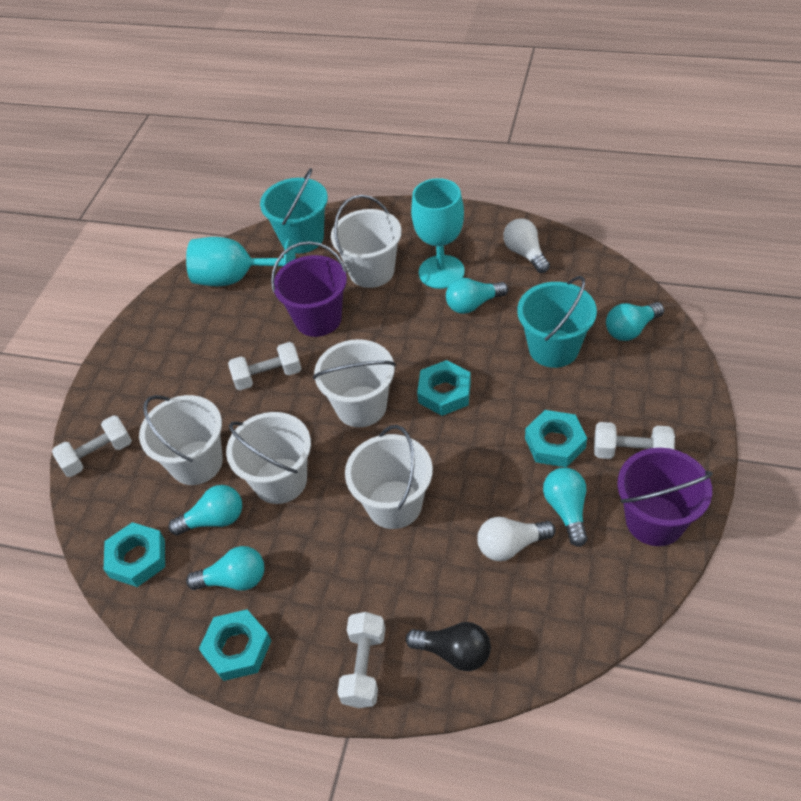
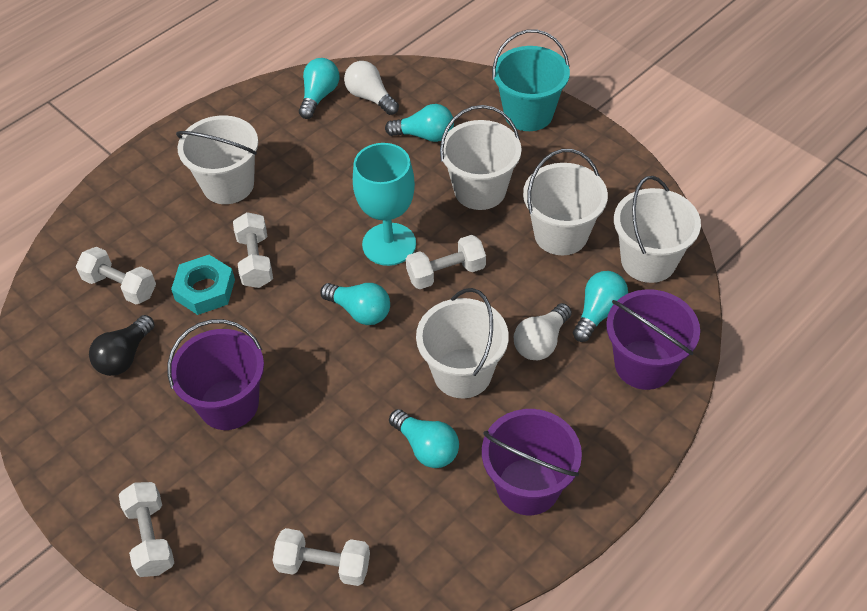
purple bucket: [271,241,347,337] [617,448,713,546] = 2 -> [167,319,264,430] [482,409,582,515] [606,289,700,390] = 3
turquoise bucket: [260,168,328,253] [517,276,597,368] = 2 -> [492,29,570,131] = 1
turquoise goblet: [186,237,296,286] [411,178,465,289] = 2 -> [353,143,416,266] = 1
turquoise nut: [104,522,165,587] [199,609,271,681] [417,360,471,416] [525,410,587,468] = 4 -> [171,255,235,315] = 1
white dumbbell: [52,415,132,477] [228,342,301,390] [337,612,385,708] [594,422,675,459] = 4 -> [76,247,156,304] [119,482,174,577] [233,212,273,288] [272,528,370,586] [406,235,486,289] = 5

